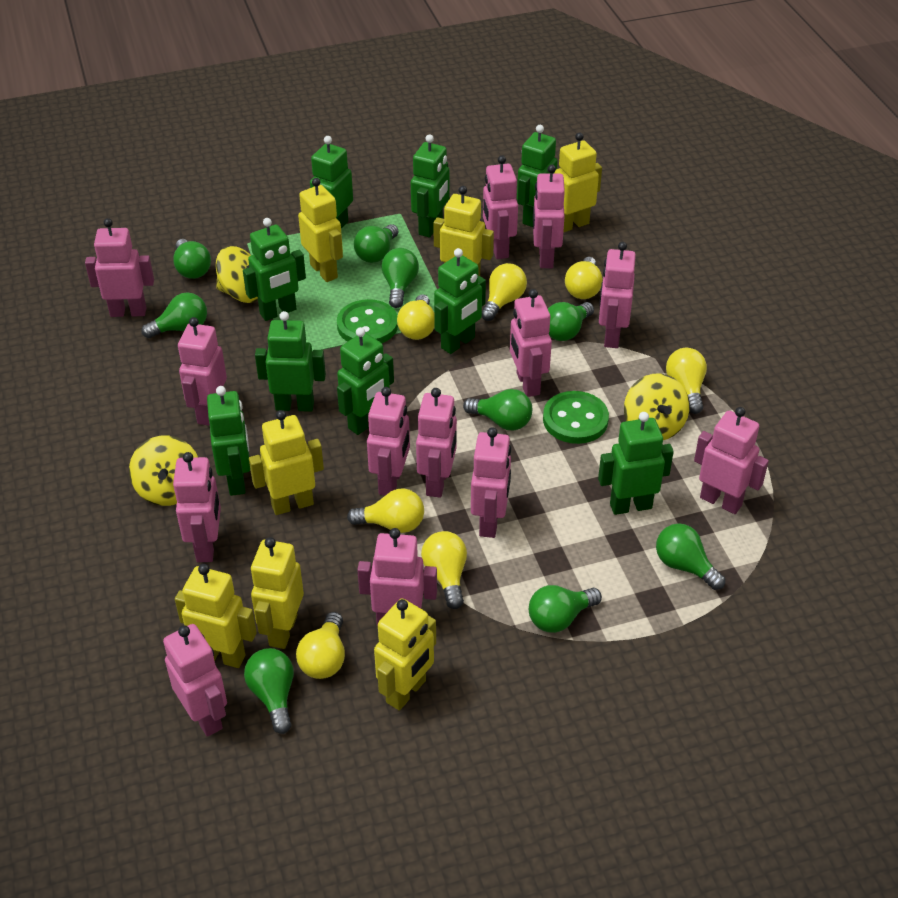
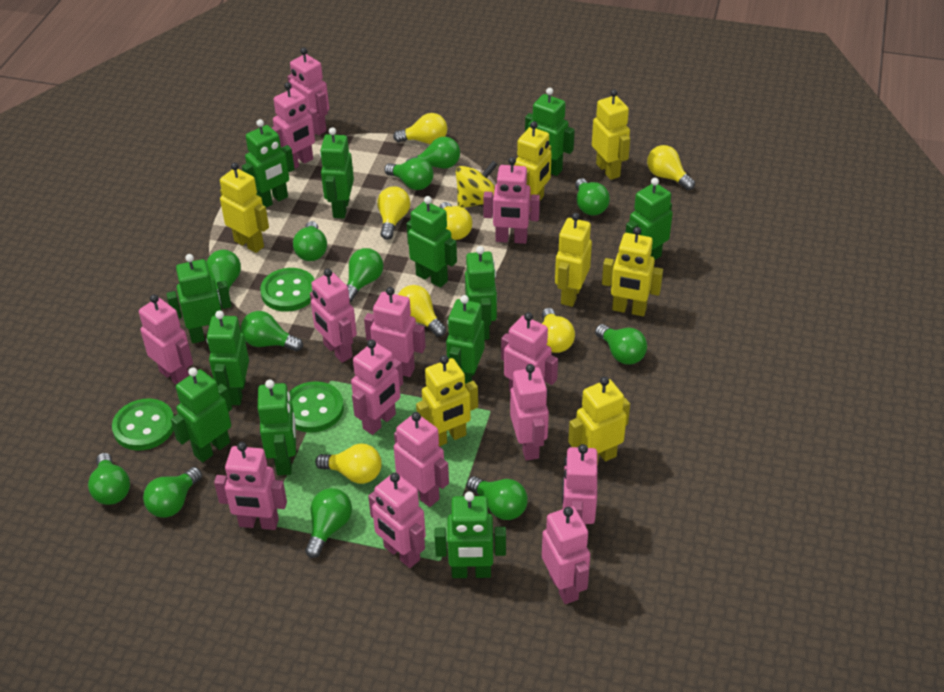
green button: [337,299,398,343] [543,391,609,444] = 2 -> [112,399,174,451] [260,268,315,312] [289,381,344,433] = 3
green light bulb: [141,293,207,338] [173,239,211,279] [244,648,294,734] [354,224,398,263] [381,248,419,308] [463,389,532,430] [529,585,602,633] [548,302,594,341] [656,524,725,590] = 9 -> [88,453,130,505] [143,467,202,518] [207,250,241,307] [241,311,303,351] [293,221,327,261] [305,488,352,558] [347,248,383,302] [384,158,434,190] [406,137,460,169] [467,476,528,520] [575,178,610,216] [595,324,647,365] = 12
green robot: [207,386,250,496] [243,218,306,321] [255,311,326,412] [310,136,353,228] [337,327,394,435] [411,134,450,238] [434,248,486,354] [517,125,558,227] [598,412,674,515] = 9 -> [167,254,231,343] [171,367,232,462] [207,310,249,405] [242,119,294,207] [258,380,296,476] [320,127,354,219] [407,196,457,288] [434,491,506,578] [446,295,485,384] [465,246,497,340] [525,88,575,176] [626,178,673,260] = 12
pink robot: [85,218,154,317] [163,624,227,737] [173,452,221,562] [178,317,227,426] [357,528,437,626] [367,387,410,496] [416,388,457,498] [471,427,511,538] [483,155,518,259] [510,289,552,397] [533,165,565,268] [599,242,636,348] [694,407,769,514] = 13 -> [139,294,193,385] [214,442,287,530] [272,82,320,169] [287,48,329,135] [310,269,357,363] [351,340,403,435] [364,287,426,377] [368,473,426,568] [394,412,449,507] [483,157,540,244] [501,312,558,392] [510,364,549,461] [542,506,590,604] [562,444,597,526] = 14
yellow spinning top: [129,436,198,506] [216,246,258,303] [624,373,689,440] = 3 -> [456,161,498,208] = 1

